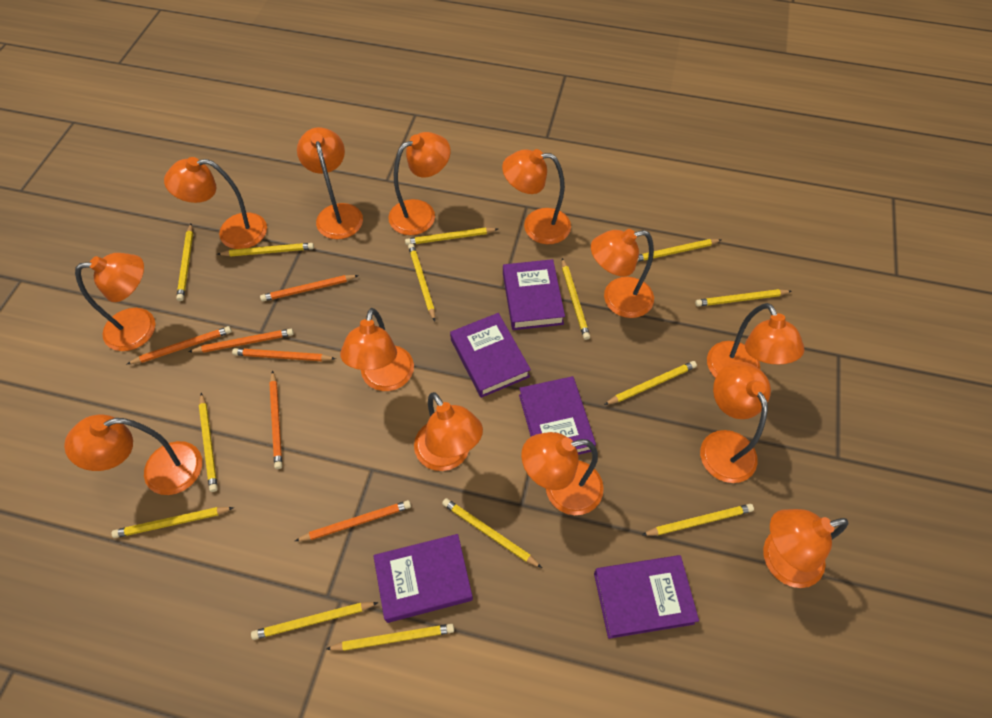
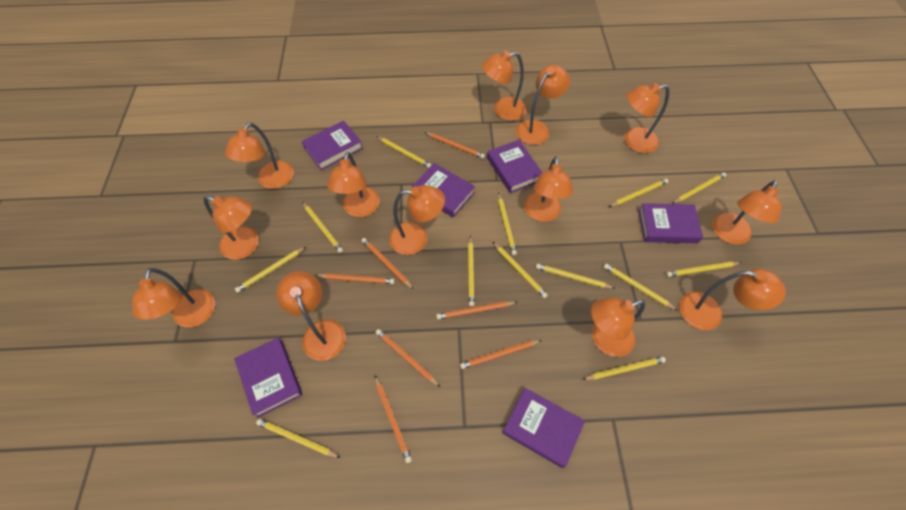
orange pencil: [127,326,232,364] [189,329,294,353] [232,348,336,361] [260,275,359,301] [269,370,282,469] [295,500,411,541] = 6 -> [315,273,395,284] [362,238,414,290] [375,376,412,463] [376,329,440,387] [425,132,485,159] [436,301,517,319] [460,340,542,369] = 7
purple book: [373,534,473,623] [450,313,531,398] [503,259,565,330] [519,376,596,455] [594,555,699,639] = 5 -> [234,338,302,418] [302,121,363,170] [412,163,475,218] [487,140,542,193] [502,388,585,468] [638,203,703,243] = 6
yellow pencil: [112,507,234,538] [176,224,193,301] [199,393,218,492] [217,243,314,257] [251,602,379,640] [326,624,454,651] [405,227,498,245] [408,244,435,321] [442,498,542,568] [562,258,590,340] [604,361,697,405] [637,239,721,262] [642,504,754,536] [695,289,792,307] = 14 -> [235,246,307,293] [256,419,341,458] [302,202,343,253] [376,136,431,168] [468,235,475,307] [493,242,548,298] [498,192,517,255] [536,264,616,289] [582,357,666,380] [603,263,678,311] [609,179,668,207] [666,261,742,277] [672,172,726,204] = 13

